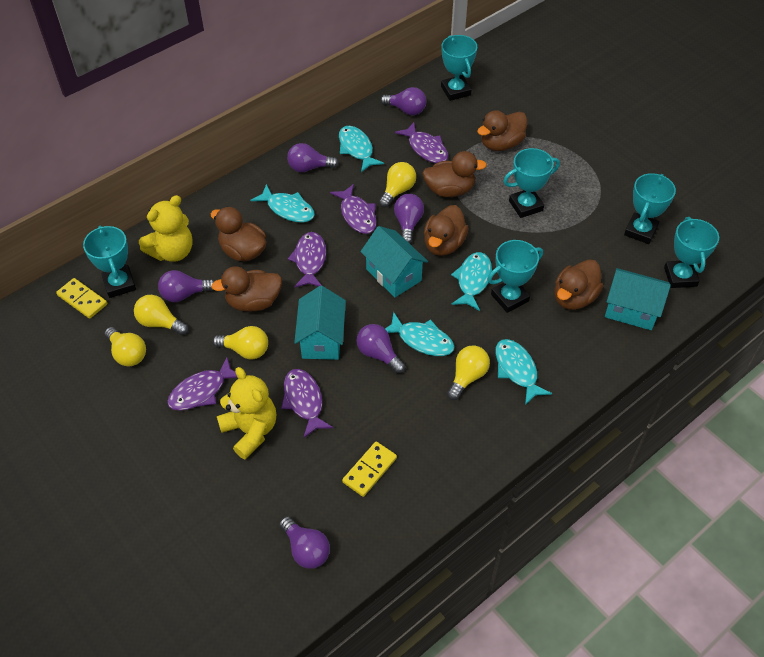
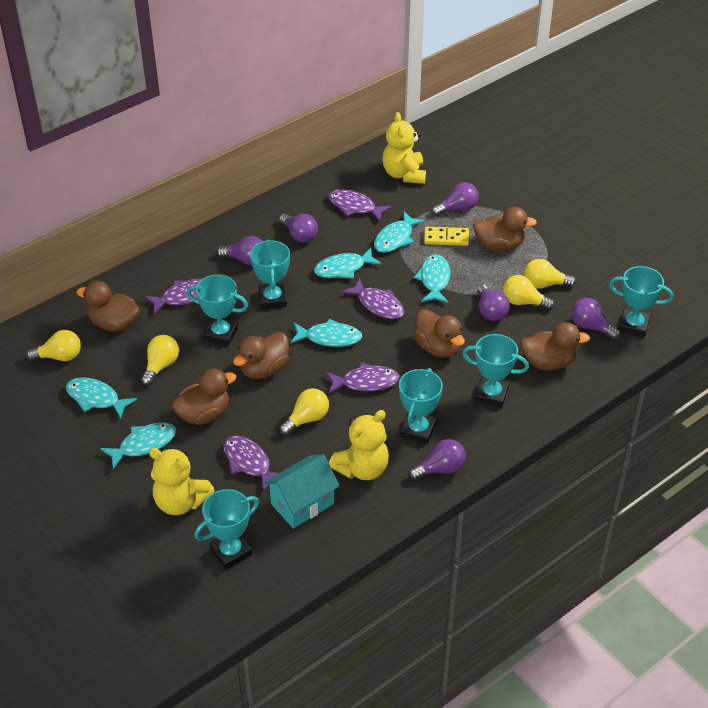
turquoise fish: [250,184,315,223] [339,126,384,172] [385,312,455,356] [451,252,492,311] [495,339,552,405] = 5 -> [66,377,137,418] [100,422,176,469] [290,319,362,347] [314,248,382,279] [374,211,425,253] [414,254,451,303] = 6
turquoise house: [294,286,346,360] [360,226,428,297] [605,268,671,330] = 3 -> [264,455,340,529] = 1
yellow domino: [56,278,107,319] [342,441,397,497] = 2 -> [424,227,469,246] = 1
yellow teddy bear: [139,195,193,262] [217,367,276,459] = 2 -> [149,448,215,515] [329,410,389,480] [383,112,426,184] = 3

